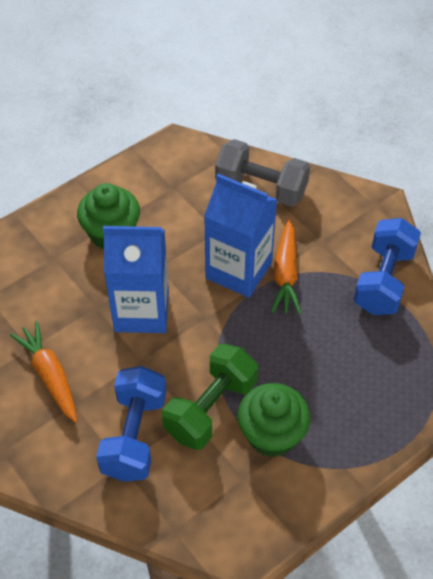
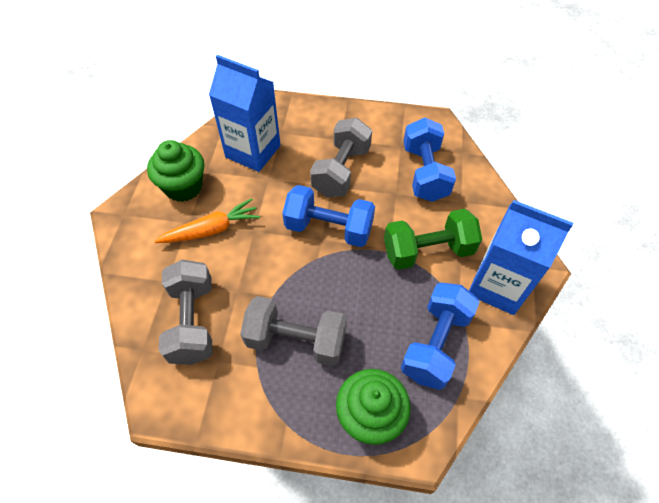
blue dumbbell: [96,366,167,482] [354,218,421,315] = 2 -> [282,185,375,247] [401,283,479,390] [403,118,456,202] = 3
grey dumbbell: [215,139,310,207] = 1 -> [159,260,212,365] [240,296,347,366] [310,118,372,197] = 3
orange carrot: [10,321,77,422] [271,219,302,314] = 2 -> [154,198,260,243] = 1

